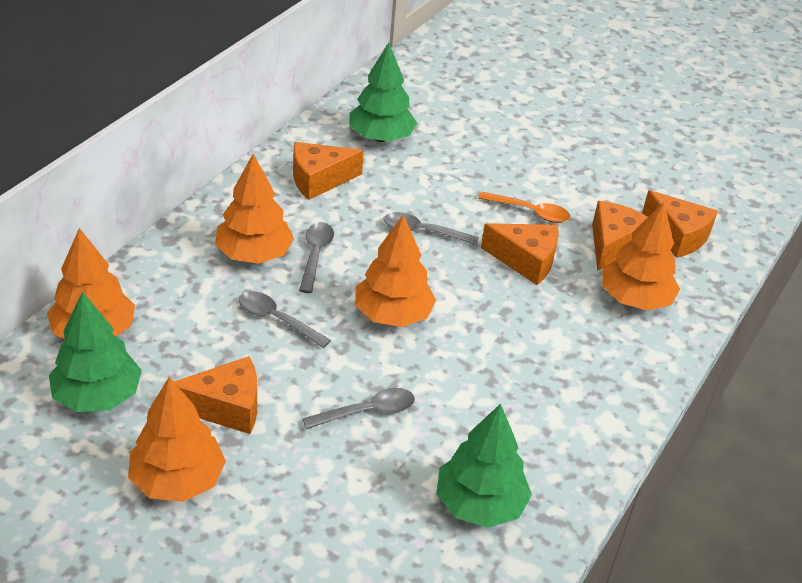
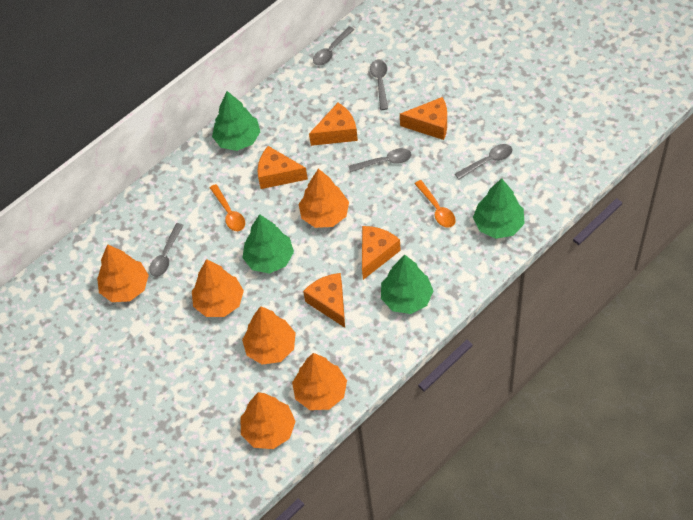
green tree: [49,291,142,412] [349,43,417,142] [436,403,532,528] = 3 -> [212,91,260,151] [242,214,294,274] [381,255,433,314] [473,178,525,239] = 4
grey spoon: [239,291,331,348] [299,222,334,293] [302,388,415,429] [384,212,479,245] = 4 -> [149,223,184,277] [313,26,355,66] [349,148,412,172] [370,59,388,110] [455,144,512,179] = 5
orange spoon: [478,192,570,223] = 1 -> [210,184,245,231] [415,180,456,228] = 2
orange tree: [47,228,135,339] [128,377,226,502] [215,154,294,264] [355,214,436,327] [602,202,680,311] = 5 -> [97,244,149,302] [192,259,244,317] [240,392,296,449] [242,306,296,365] [292,353,347,410] [299,169,349,228] = 6

